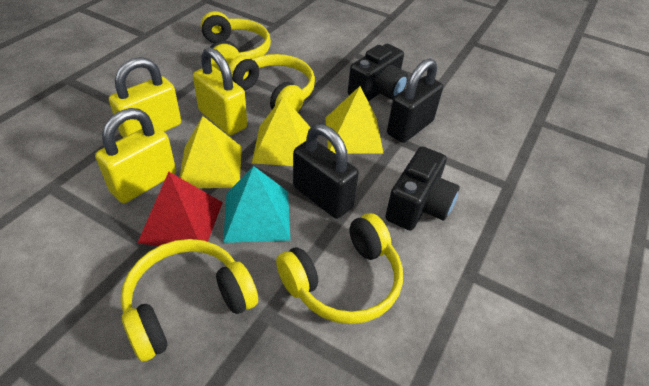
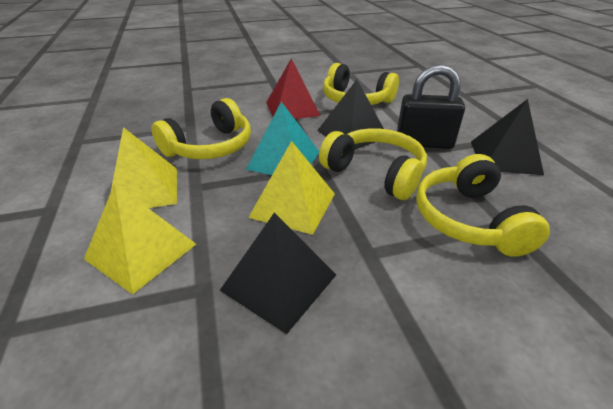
black camera: [348,44,409,101] [385,146,460,231] = 2 -> none = 0
black padlock: [293,124,359,219] [387,58,443,143] = 2 -> [397,64,465,149] = 1
black pyramid: none = 0 -> [220,213,336,334] [317,80,384,150] [471,99,544,175] = 3
yellow padlock: [95,108,176,203] [109,57,181,138] [193,47,247,135] = 3 -> none = 0

